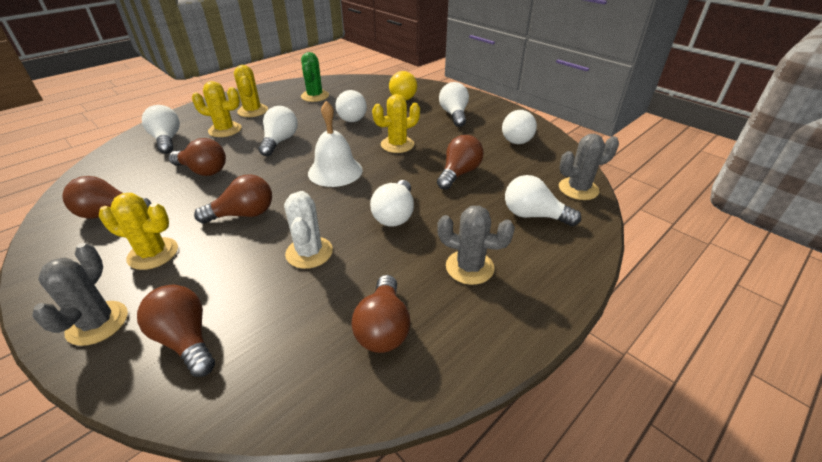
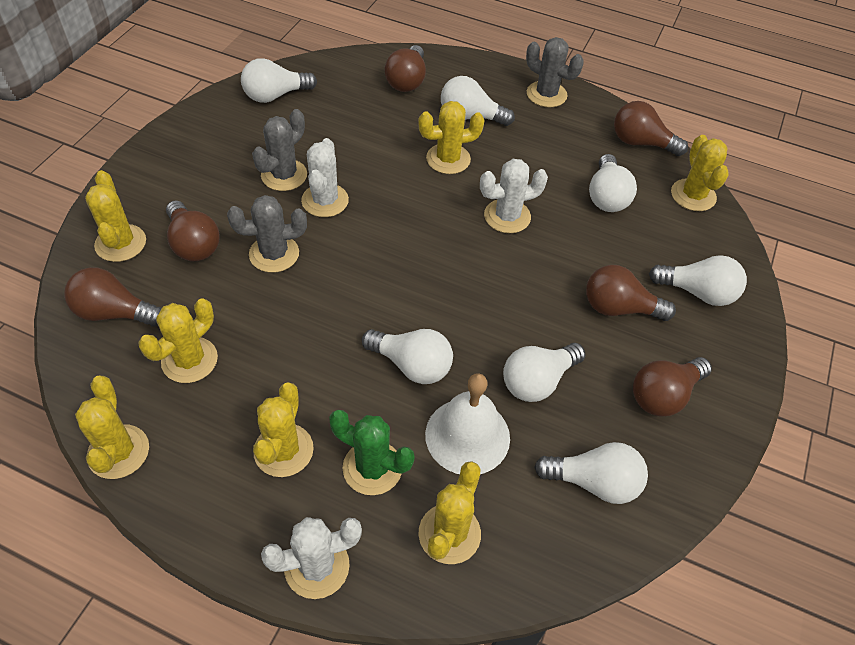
white cactus: [284,191,333,269] = 1 -> [261,517,362,599] [301,138,349,217] [480,159,548,233] = 3
yellow cactus: [99,193,178,270] [192,81,241,137] [234,65,268,117] [372,94,420,153] = 4 -> [75,376,149,479] [85,170,146,262] [138,299,218,383] [253,382,314,477] [418,101,484,174] [419,461,481,564] [671,135,729,211] = 7
yellow light bulb: [389,71,417,100] = 1 -> none = 0

